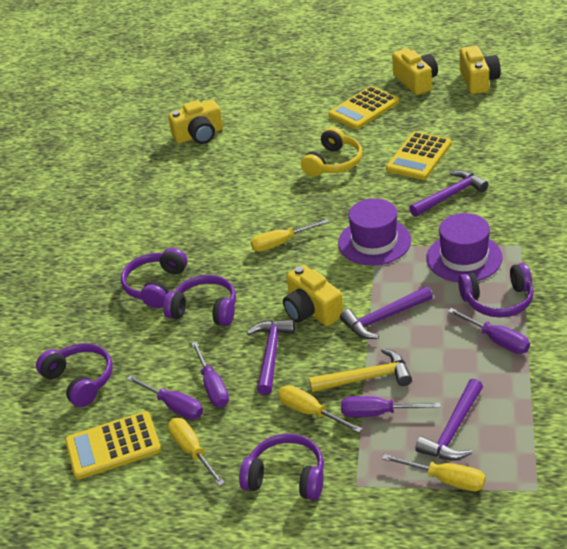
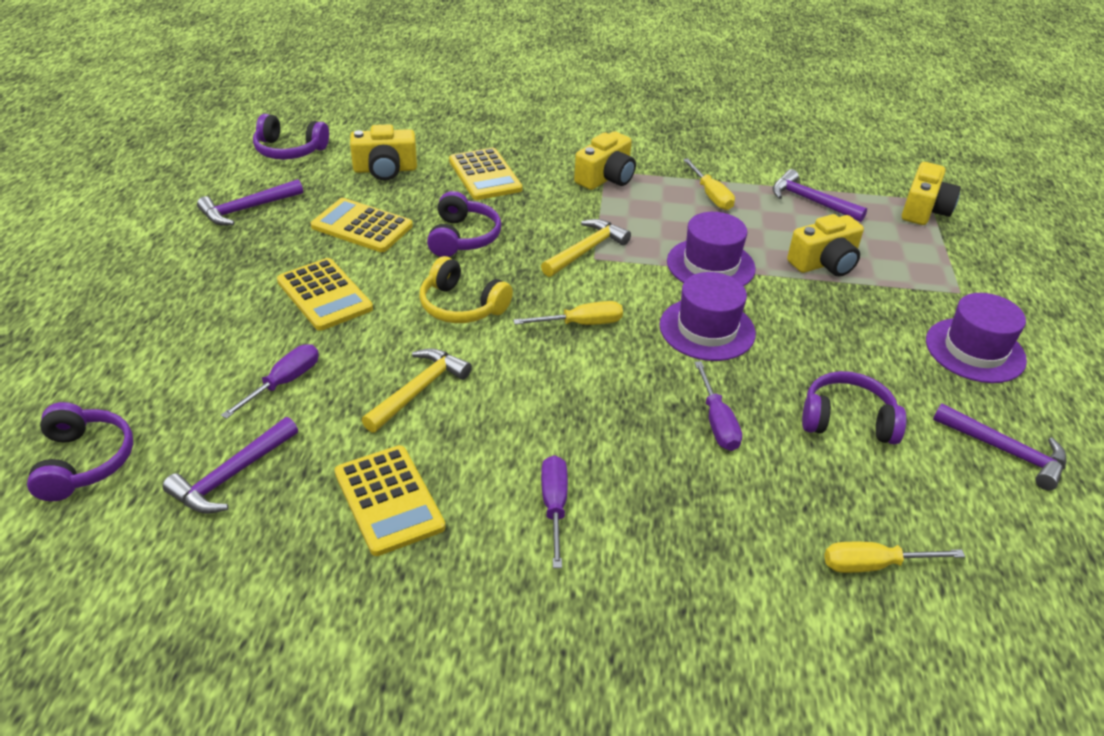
purple hat: [338,198,411,266] [427,213,503,282] = 2 -> [659,272,756,361] [667,212,756,286] [926,293,1027,383] = 3
purple headphones: [36,343,113,407] [121,248,187,308] [163,275,236,326] [239,434,324,500] [458,263,534,318] = 5 -> [27,402,133,501] [253,114,329,160] [427,191,501,257] [802,371,906,445] = 4
purple screwdriver: [127,375,203,420] [191,341,229,407] [341,396,441,417] [448,308,530,354] = 4 -> [221,344,319,419] [541,455,568,568] [694,361,742,451] = 3
yellow calculator: [65,411,161,479] [328,86,399,129] [386,131,452,180] = 3 -> [277,258,373,331] [311,198,413,252] [334,445,445,556] [449,148,522,200] = 4
yellow hammer: [309,348,412,392] = 1 -> [362,348,472,433] [541,219,631,277] = 2
yellow screwdriver: [168,418,225,486] [251,219,329,252] [278,385,363,433] [382,454,486,491] = 4 -> [513,301,623,325] [683,158,735,210] [824,542,965,573] = 3

